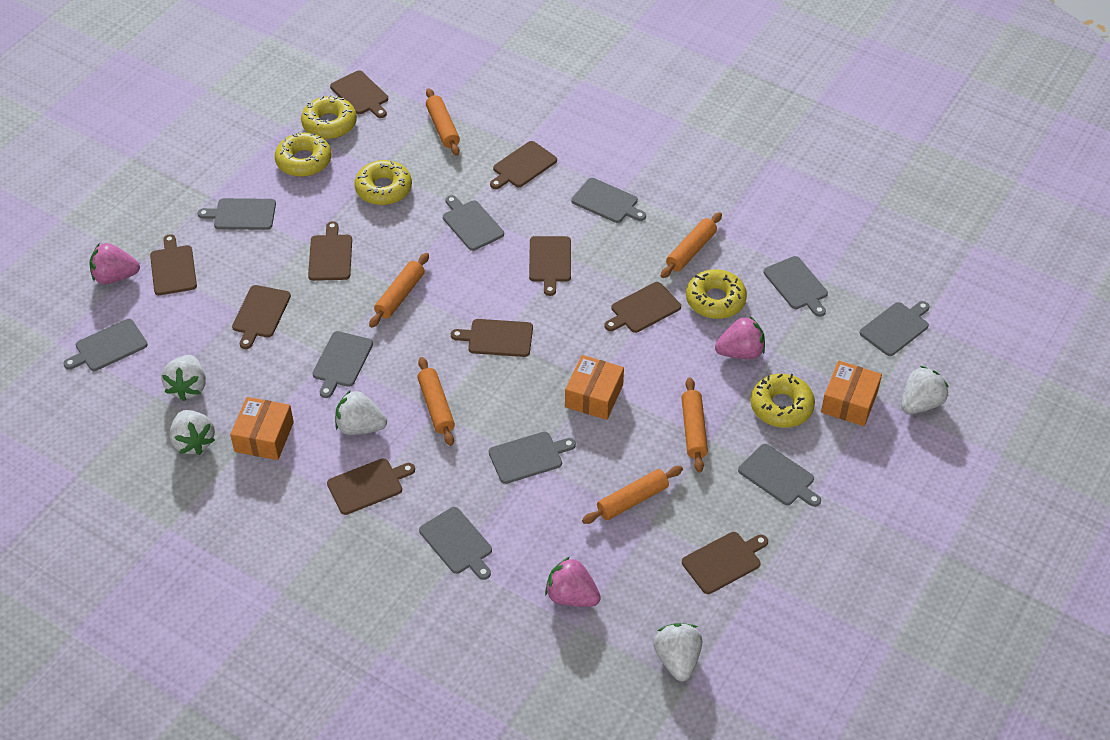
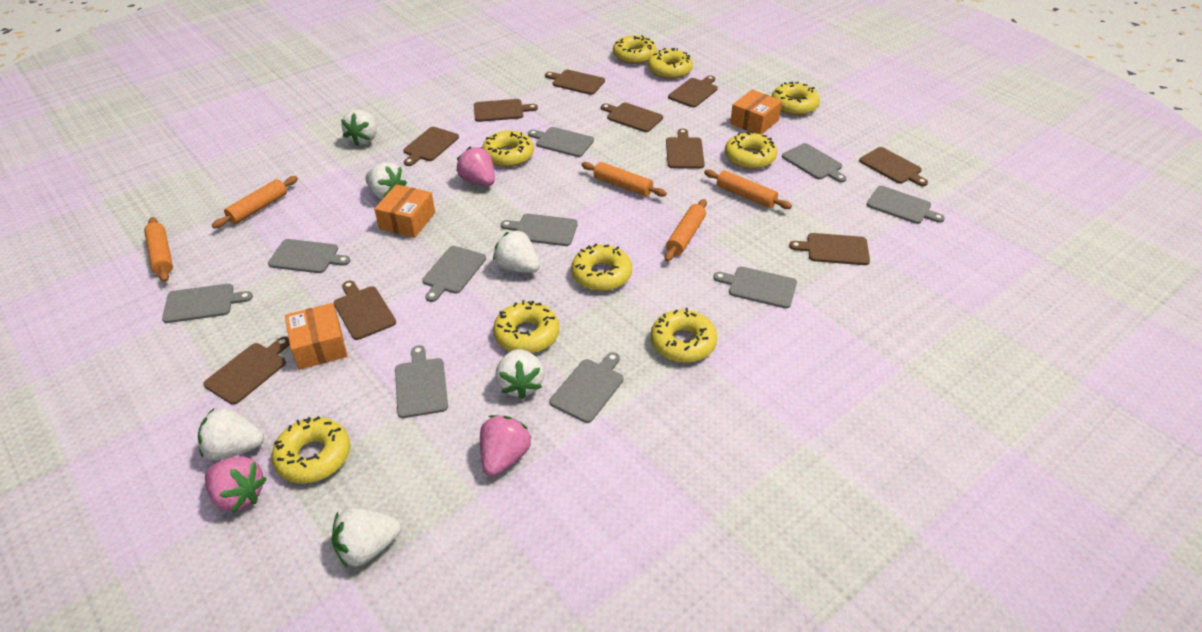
orange rolling pin: [369,253,429,327] [417,357,455,446] [426,88,460,156] [582,466,683,524] [661,212,722,278] [681,377,708,473] = 6 -> [144,217,173,282] [212,176,298,229] [581,162,667,197] [665,199,707,262] [704,169,792,209] = 5
white strawberry: [161,355,206,401] [169,410,215,455] [335,390,387,435] [653,623,702,681] [901,366,948,414] = 5 -> [198,408,264,461] [332,507,401,567] [341,110,377,146] [365,162,407,199] [493,230,540,273] [495,349,544,399] = 6
yellow donut: [275,131,331,177] [301,94,357,139] [354,160,412,205] [686,269,747,319] [751,374,815,428] = 5 -> [272,416,350,483] [482,131,534,167] [493,300,559,353] [571,243,632,291] [613,35,657,64] [648,48,693,79] [650,308,717,363] [725,131,777,169] [772,81,820,115] = 9

